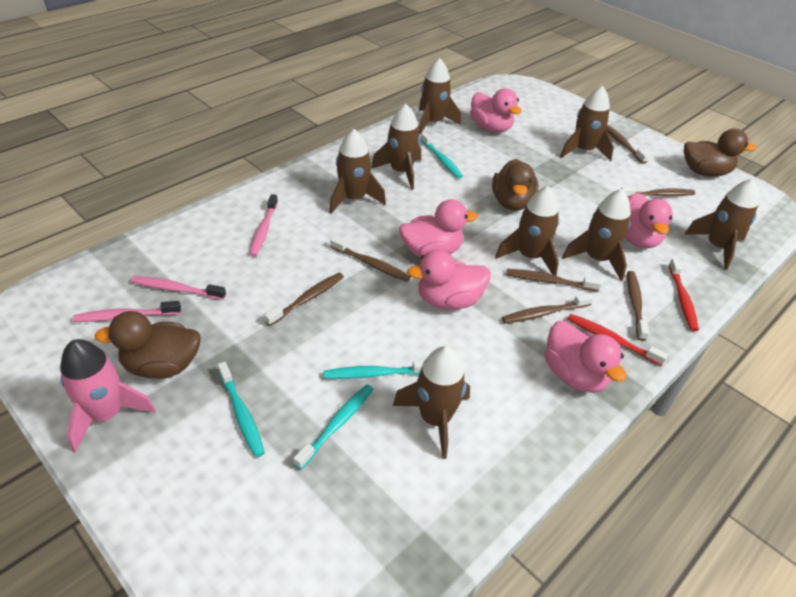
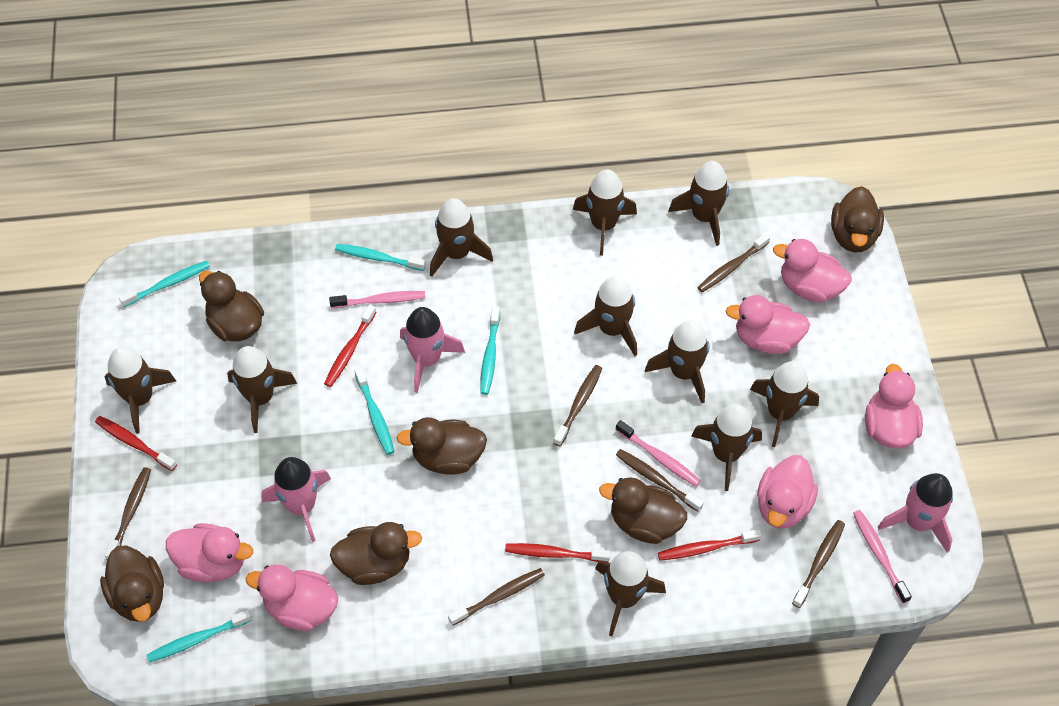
brown duck: [94,311,201,379] [492,159,538,211] [684,129,756,177] = 3 -> [100,545,164,622] [199,271,264,341] [330,522,422,585] [397,417,487,475] [599,477,687,544] [831,186,884,252] = 6
brown rocket: [329,129,386,214] [371,104,421,190] [393,346,470,459] [419,58,461,135] [495,186,559,276] [560,86,614,161] [562,189,631,281] [684,178,759,270] = 8 -> [105,347,176,434] [227,346,297,433] [430,198,493,277] [573,169,637,256] [574,276,637,356] [595,551,666,636] [645,320,710,403] [668,161,729,246] [691,404,762,491] [750,361,819,447] = 10
brown toothbrush: [264,273,344,326] [330,237,411,282] [502,293,594,324] [506,269,602,291] [606,125,649,164] [621,187,695,198] [627,271,649,341] = 7 -> [105,467,151,560] [448,568,545,626] [553,365,602,446] [616,449,704,512] [697,233,770,292] [792,520,845,608] = 6
pink duck: [399,199,478,258] [407,250,490,310] [470,88,522,133] [545,321,626,393] [625,193,673,248] = 5 -> [166,523,253,582] [246,564,338,631] [726,295,810,354] [757,455,818,529] [773,239,851,303] [865,364,923,448] = 6
pink rocket: [60,339,156,453] = 1 -> [261,457,331,542] [400,307,465,393] [878,473,953,553] = 3
red toothbrush: [567,314,668,366] [669,258,699,331] = 2 -> [95,416,177,471] [324,305,376,387] [505,543,611,562] [658,529,762,561] = 4
turquoise toothbrush: [218,362,265,457] [293,384,373,470] [323,360,425,379] [421,132,463,178] = 4 -> [119,261,210,307] [147,610,252,663] [335,244,426,271] [354,367,394,455] [480,306,500,395] = 5

